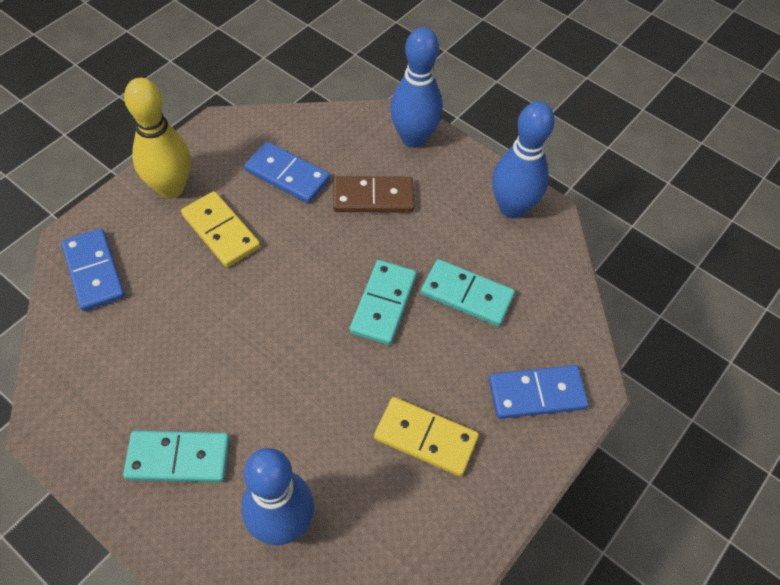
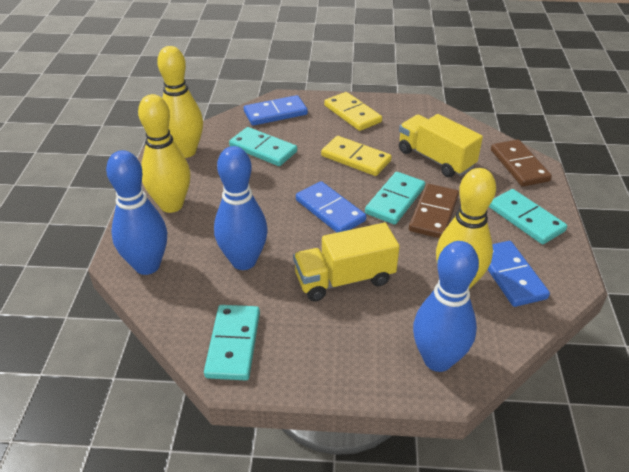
brown domino: [333,176,414,213] = 1 -> [409,184,459,238] [491,140,552,187] = 2
turquoise domino: [123,431,230,482] [350,260,417,345] [421,259,515,326] = 3 -> [204,305,260,380] [229,127,297,166] [365,172,425,225] [489,189,567,244] = 4
yellow bowling pin: [124,78,191,198] = 1 -> [138,94,190,213] [157,46,203,158] [436,168,496,289] = 3
yellow truck: none = 0 -> [293,223,400,301] [399,114,483,177] = 2

